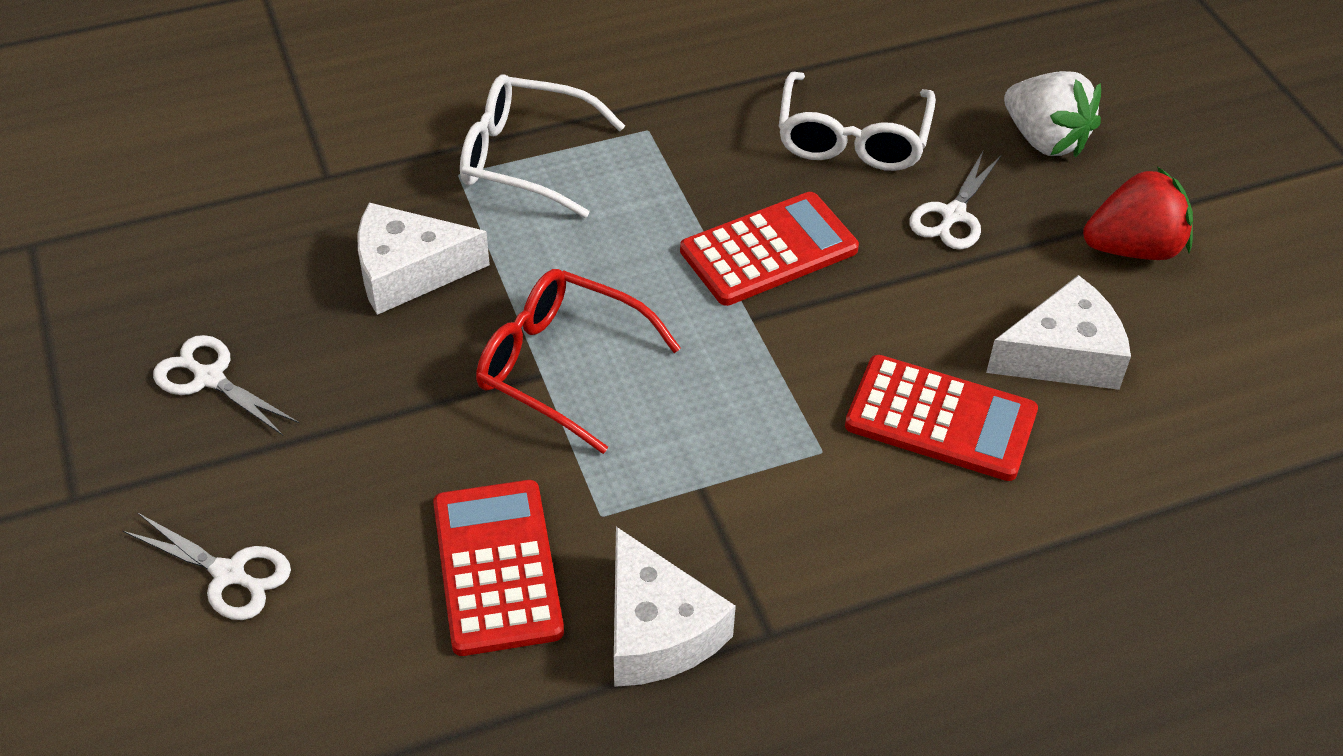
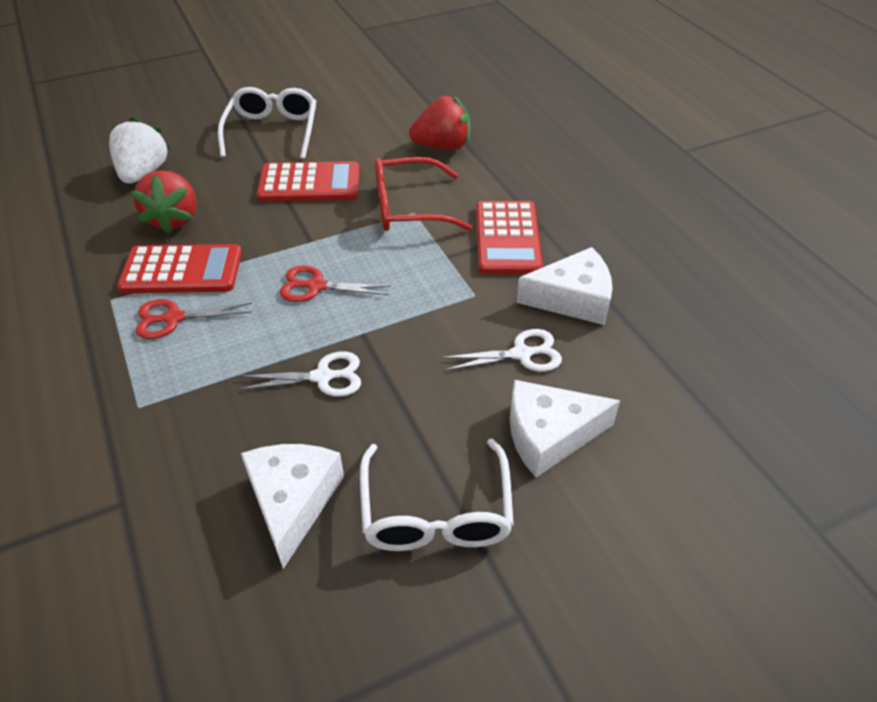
red scissors: none = 0 -> [135,299,252,339] [280,266,391,302] = 2
red strawberry: [1083,166,1193,260] = 1 -> [131,170,196,234] [409,95,470,150] = 2
white scissors: [123,512,291,620] [153,335,299,435] [909,152,1001,250] = 3 -> [237,351,361,397] [441,329,562,372] = 2

